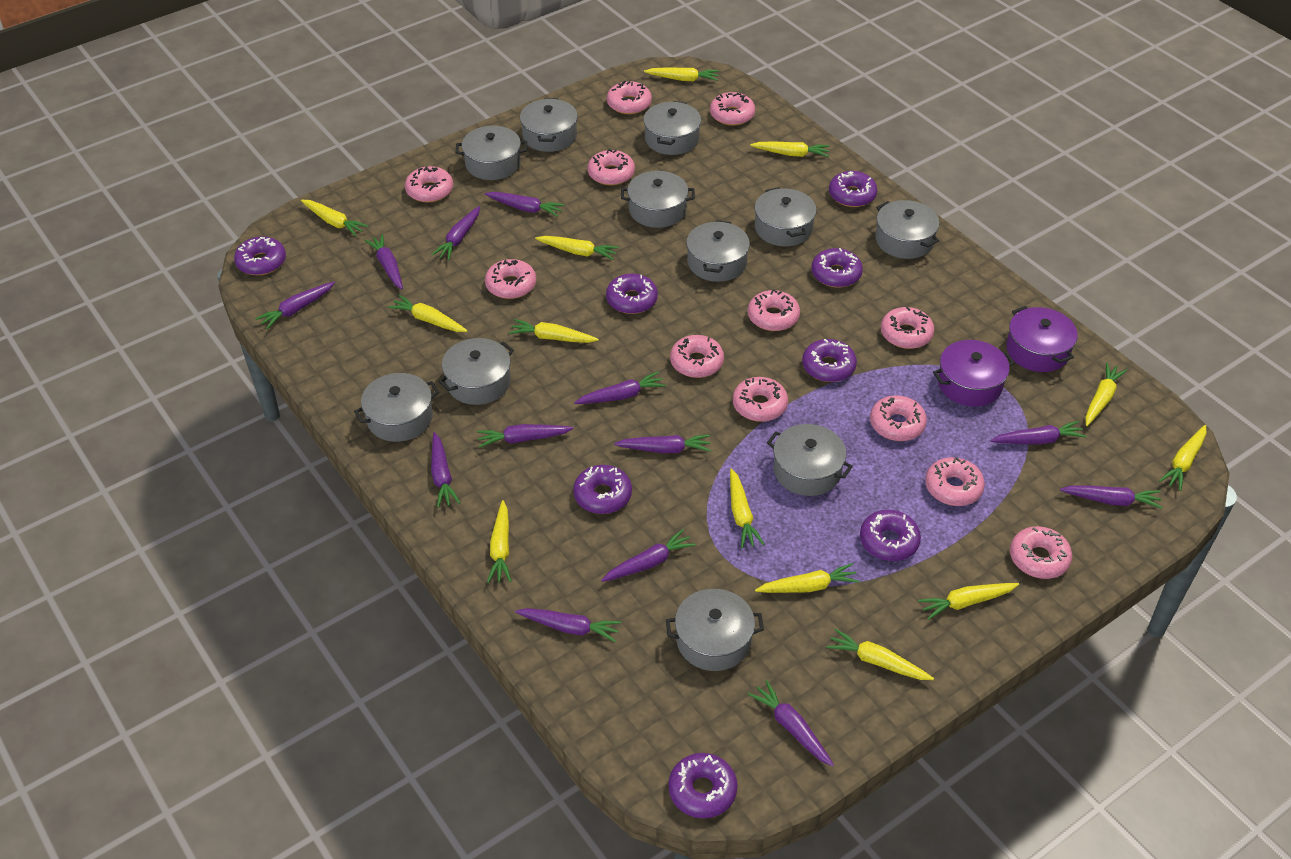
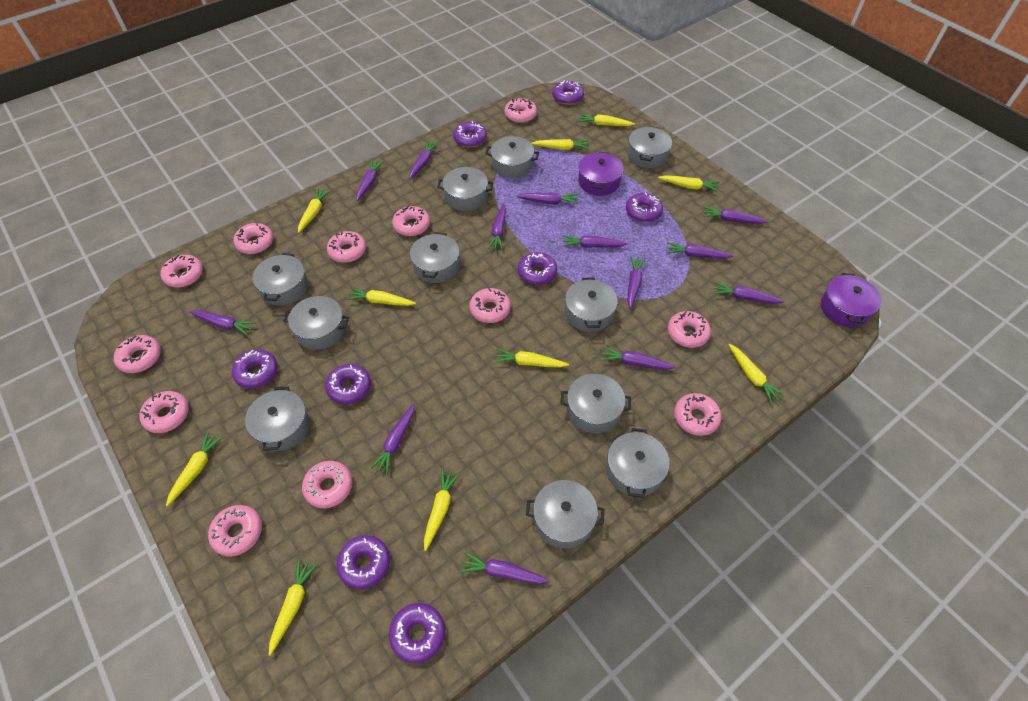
yellow carrot: [301,200,368,237] [388,295,467,332] [487,500,512,583] [509,319,599,343] [535,236,619,260] [644,67,719,81] [730,469,764,548] [750,141,830,157] [755,563,860,593] [826,628,934,680] [918,583,1019,620] [1085,362,1127,426] [1159,425,1206,491] = 13 -> [166,431,223,506] [269,559,318,656] [298,188,330,233] [347,287,416,306] [424,469,460,551] [495,349,569,368] [531,139,589,150] [578,114,635,126] [658,175,719,192] [728,344,785,403] = 10

